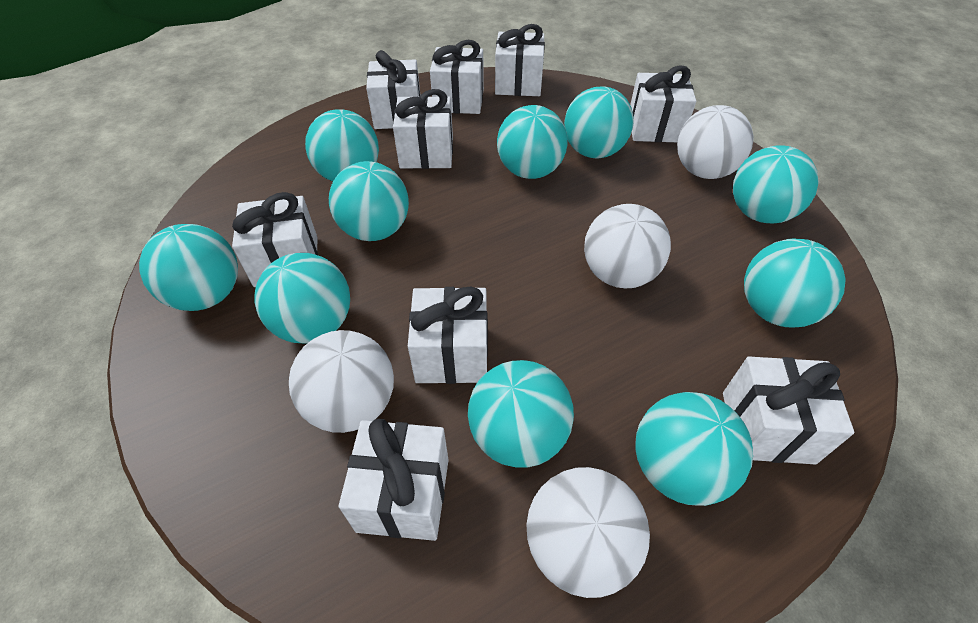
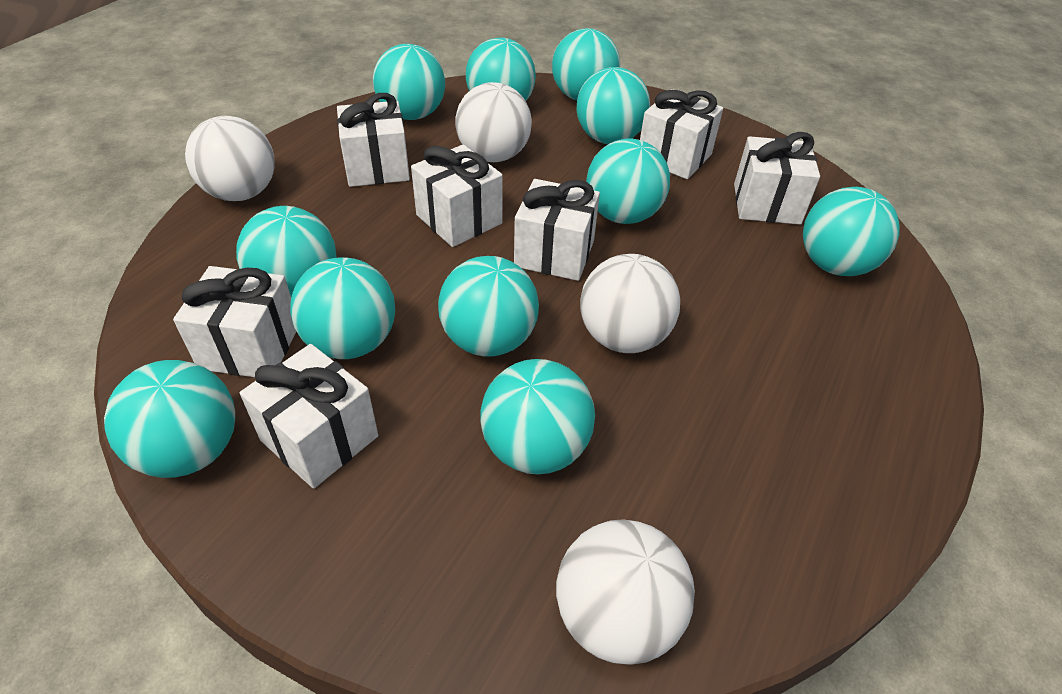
turquoise ball: [139,224,238,311] [254,253,350,344] [305,109,379,181] [329,161,409,241] [468,360,574,468] [497,105,568,179] [564,86,634,158] [635,392,753,506] [733,145,819,223] [744,239,846,328] = 10 -> [104,360,235,478] [236,206,337,296] [290,257,395,359] [373,44,445,120] [438,256,539,357] [466,38,536,101] [480,359,595,475] [552,28,620,100] [576,67,650,144] [586,138,670,224] [803,187,899,276] = 11
white gift: [232,192,318,287] [338,419,449,541] [366,50,420,129] [393,89,453,169] [408,286,488,384] [430,40,484,114] [495,24,545,96] [630,65,696,142] [723,357,855,464] = 9 -> [173,266,296,377] [240,344,378,489] [337,93,410,187] [411,144,503,247] [514,179,600,281] [640,89,723,179] [734,132,820,225] = 7

